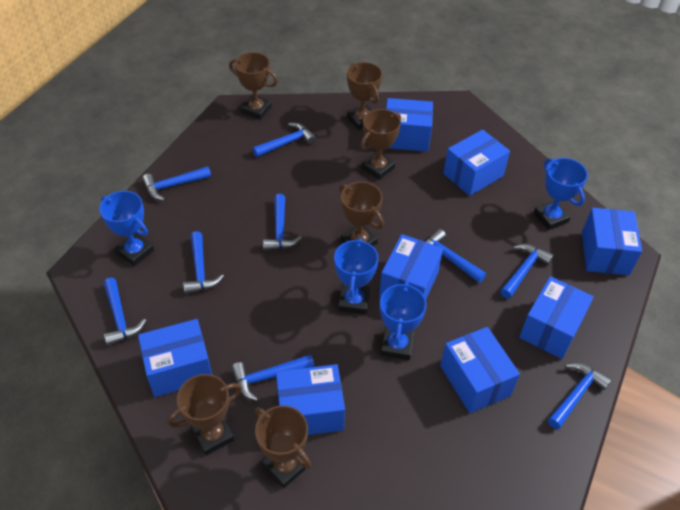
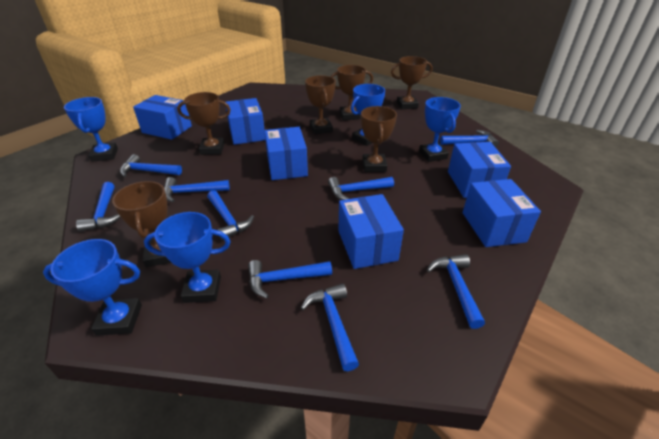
blue box: [138,319,212,397] [276,364,345,435] [379,234,443,299] [386,98,433,152] [440,327,520,413] [443,130,510,196] [519,276,594,359] [582,208,642,275] = 8 -> [133,95,192,140] [226,98,265,145] [264,127,308,180] [338,194,404,269] [448,142,511,198] [463,179,541,247] = 6
blue trophy: [99,191,154,266] [334,238,379,314] [380,281,427,360] [534,158,588,230] = 4 -> [43,239,142,336] [64,97,118,162] [144,212,231,303] [351,84,385,146] [419,97,461,162] = 5

